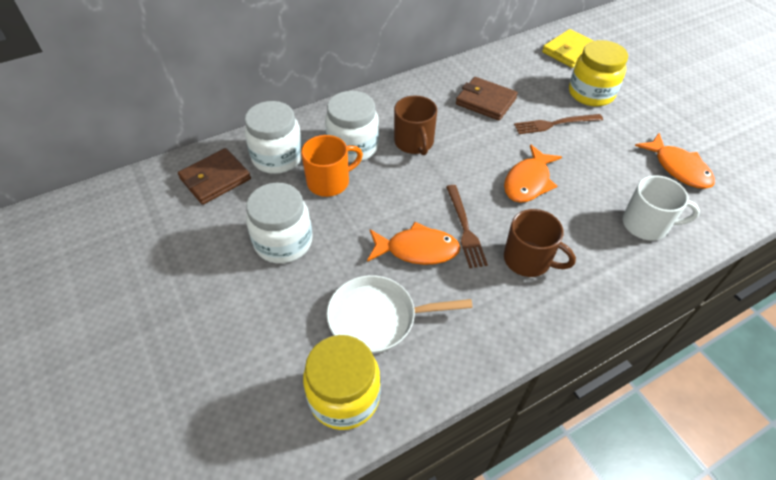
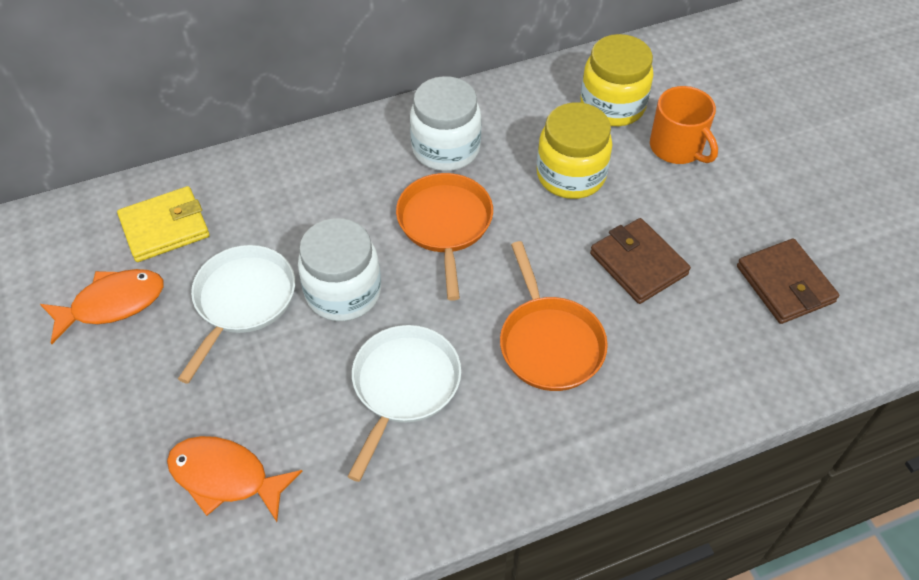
brown fork: [446,185,488,268] [514,114,603,134] = 2 -> none = 0
brown mug: [394,96,437,155] [504,209,576,277] = 2 -> none = 0
orange fish: [367,222,460,265] [504,144,562,203] [635,133,715,189] = 3 -> [40,269,164,344] [167,436,303,522] = 2
orange pan: none = 0 -> [396,173,493,301] [500,241,608,391] = 2
white jar: [245,101,303,174] [246,182,313,263] [325,91,379,162] = 3 -> [298,218,381,321] [410,76,481,171] = 2
white mug: [623,175,700,241] = 1 -> none = 0
white pan: [327,275,473,354] = 1 -> [178,245,295,384] [347,325,461,482] = 2

